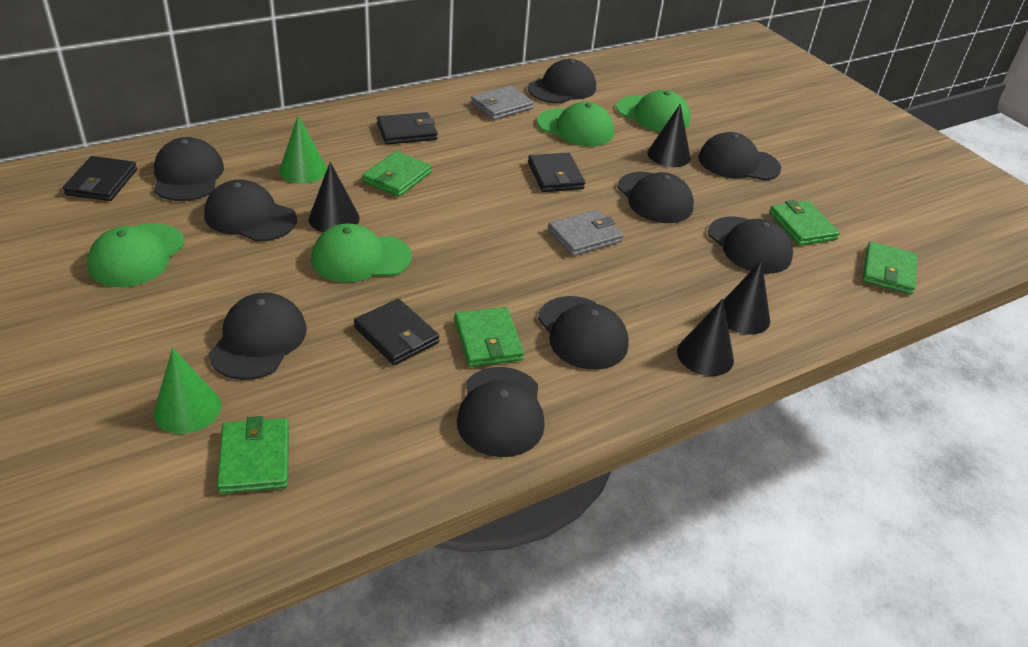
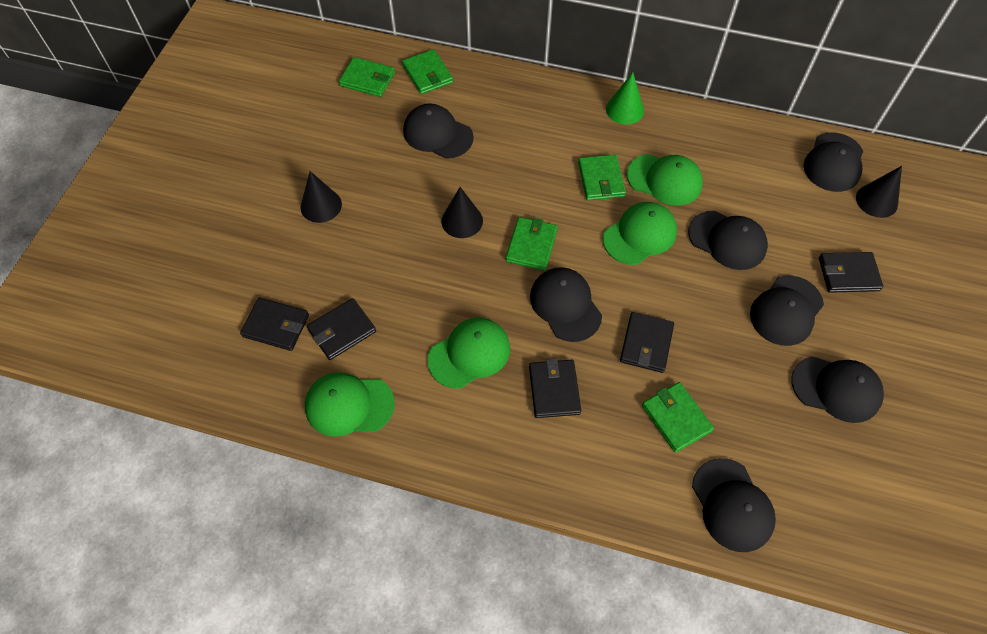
black cap: [154,137,224,201] [204,180,297,242] [209,293,306,380] [457,367,545,457] [528,59,596,104] [538,296,629,370] [617,172,694,223] [698,132,781,181] [708,216,793,274] = 9 -> [403,103,474,159] [530,267,602,342] [688,211,768,270] [692,458,776,552] [750,275,824,346] [791,356,884,423] [803,133,863,192] = 7
black cone: [309,162,360,233] [647,104,691,167] [677,299,734,376] [723,260,770,335] = 4 -> [300,171,342,223] [441,187,483,238] [856,166,902,218] = 3
black wallet: [63,156,137,201] [354,299,439,365] [377,112,438,145] [528,153,585,192] = 4 -> [240,298,309,351] [307,298,376,360] [529,358,581,418] [620,312,674,373] [819,252,883,293] = 5
green cone: [154,348,221,434] [279,115,327,184] = 2 -> [606,72,644,124] = 1
grey wallet: [471,86,534,120] [548,210,624,256] = 2 -> none = 0

